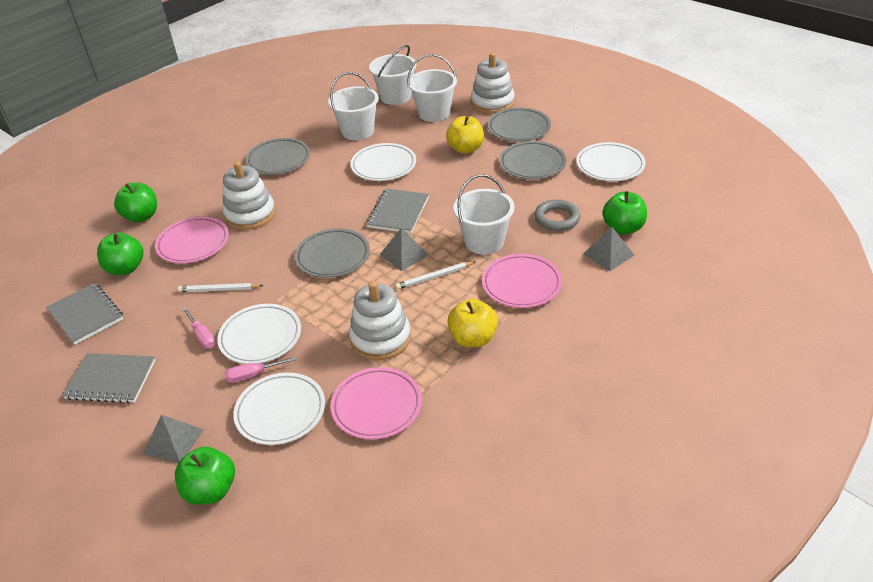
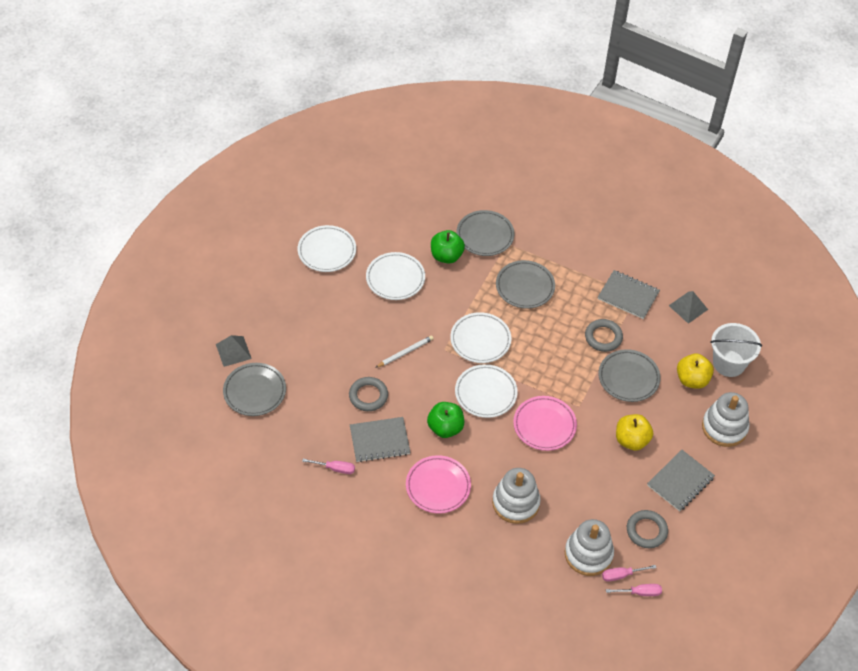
green apple: [97,232,143,275] [114,183,157,223] [175,447,235,505] [602,191,647,234] = 4 -> [427,402,464,438] [431,230,465,264] = 2
grey pyramid: [143,415,203,464] [380,228,429,271] [583,227,634,271] = 3 -> [216,335,252,367] [669,291,708,324] = 2
grey ring: [534,199,581,231] = 1 -> [349,377,388,411] [585,319,623,352] [627,510,668,548] = 3
pink plate: [155,217,229,264] [331,367,422,439] [482,254,562,308] = 3 -> [406,455,471,514] [513,396,577,451] = 2
pink screwdriver: [182,307,215,348] [225,356,297,383] = 2 -> [302,459,355,474] [602,565,656,582] [606,584,662,596] = 3
white bucket: [328,72,379,140] [369,45,417,105] [407,54,457,122] [453,174,515,255] = 4 -> [710,323,762,377] = 1
white pencil: [177,283,264,292] [395,261,475,290] = 2 -> [375,335,434,368] = 1

